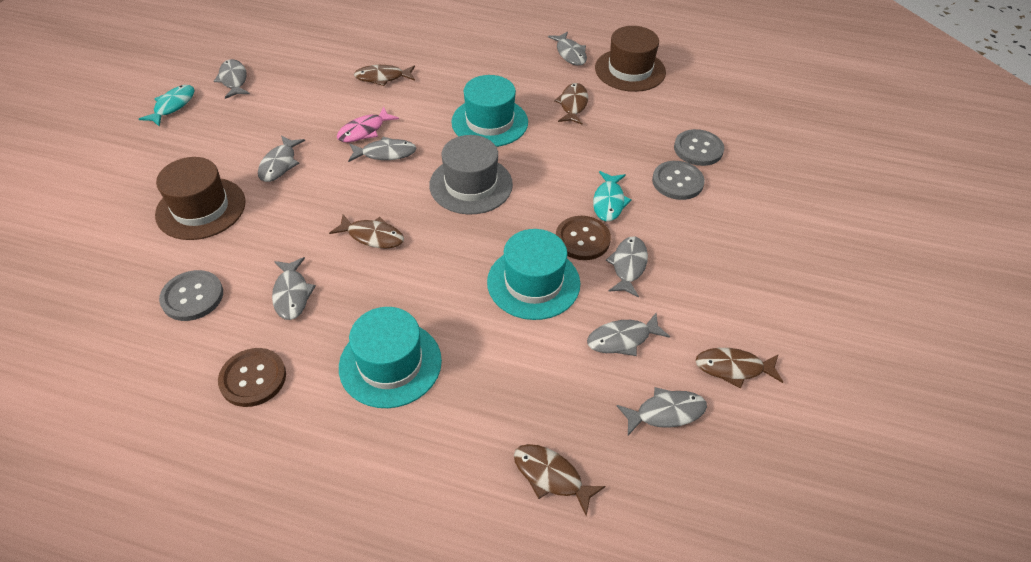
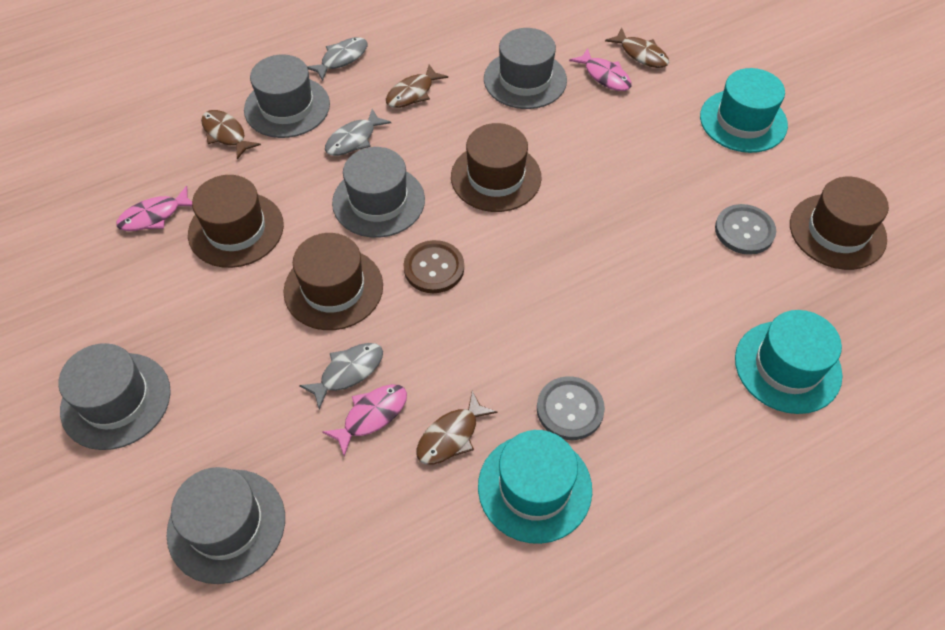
brown button: [218,348,286,407] [556,216,611,260] = 2 -> [404,240,464,293] = 1
brown fish: [329,214,404,248] [354,65,415,86] [514,444,605,516] [554,83,588,125] [695,348,783,388] = 5 -> [201,110,261,159] [386,64,448,108] [417,391,497,465] [605,28,669,68] = 4
brown hat: [155,157,246,240] [595,26,666,92] = 2 -> [188,175,284,268] [284,233,383,330] [451,123,542,212] [790,177,889,270] = 4
grey button: [159,270,223,321] [652,161,705,200] [674,129,724,166] = 3 -> [537,376,605,440] [715,204,776,255] = 2
grey fish: [214,59,250,99] [258,135,305,182] [272,257,316,320] [348,137,417,162] [548,32,587,66] [587,313,670,356] [606,237,648,298] [617,387,707,435] = 8 -> [299,343,383,409] [307,37,367,81] [325,109,391,156] = 3
grey hat: [429,135,513,214] = 1 -> [59,343,171,450] [167,467,285,584] [244,54,330,138] [332,147,425,238] [484,28,567,109] = 5
pink fish: [337,107,399,142] = 1 -> [116,186,192,231] [322,384,407,456] [569,48,632,91] = 3
turquoise fish: [139,85,195,127] [593,171,632,221] = 2 -> none = 0

